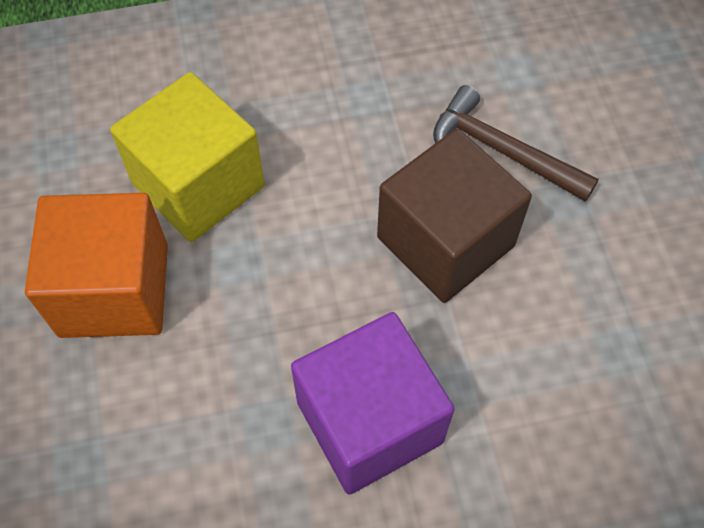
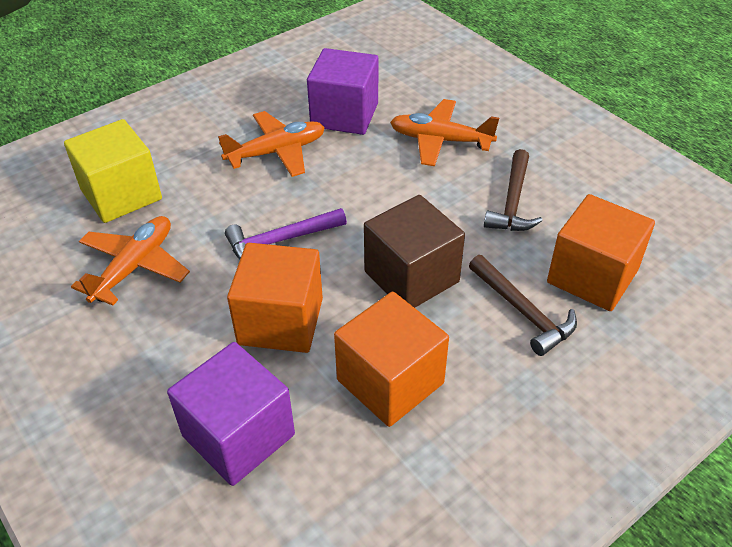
brown hammer: [433,85,599,202] = 1 -> [469,255,577,356] [484,149,543,231] = 2
orange cube: [25,193,168,338] = 1 -> [227,243,323,353] [334,292,449,427] [547,194,655,311] = 3
orange plane: none = 0 -> [71,216,190,306] [218,111,325,177] [390,99,499,166] = 3
purple cube: [291,312,455,495] = 1 -> [167,342,295,486] [307,48,378,135] = 2
purple hammer: none = 0 -> [225,208,347,259] = 1

